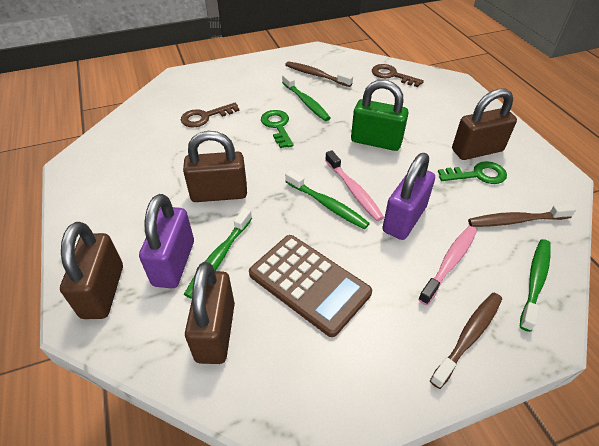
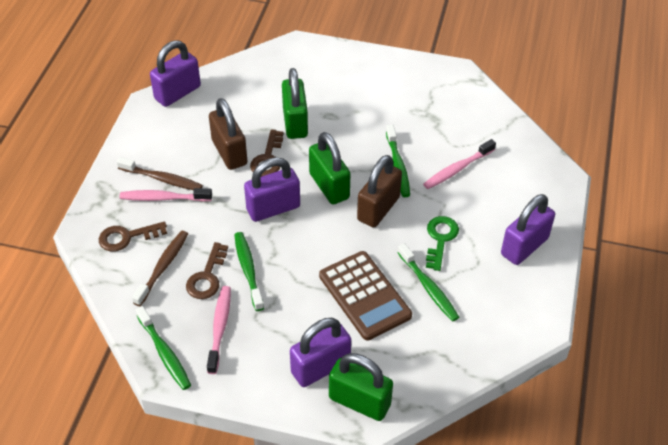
brown key: [181,103,240,127] [372,64,424,87] = 2 -> [99,221,167,252] [186,242,228,299] [250,129,284,177] = 3
brown padlock: [60,222,123,319] [183,131,247,202] [185,262,235,364] [452,89,517,160] = 4 -> [209,98,248,170] [357,155,402,228] = 2
brown toothbrush: [285,61,353,87] [430,293,502,389] [468,204,576,227] = 3 -> [117,157,203,190] [132,231,188,306] = 2
green key: [261,110,294,148] [438,161,507,184] = 2 -> [426,216,459,271] = 1
green padlock: [351,80,408,151] = 1 -> [282,68,308,139] [309,132,350,204] [329,353,393,421] = 3
pink toothbrush: [325,150,384,221] [418,226,477,305] = 2 -> [120,188,212,202] [207,286,231,374] [423,139,496,189] = 3
purple padlock: [139,194,194,288] [382,153,435,240] = 2 -> [150,40,201,107] [244,157,300,222] [290,318,351,387] [501,194,555,265] = 4

